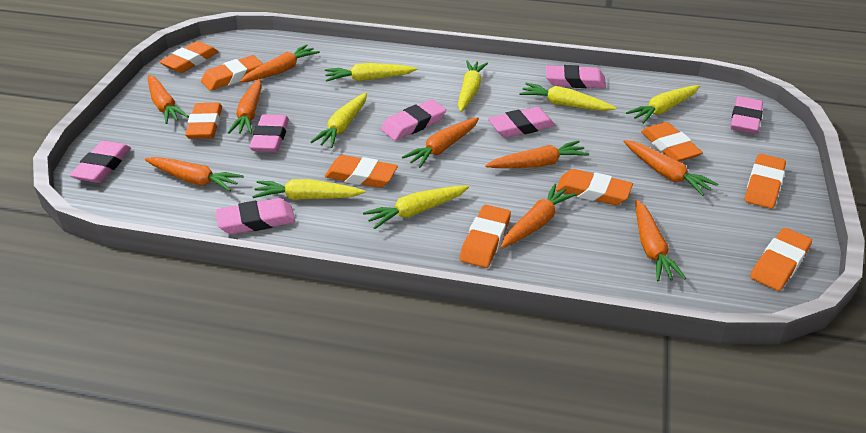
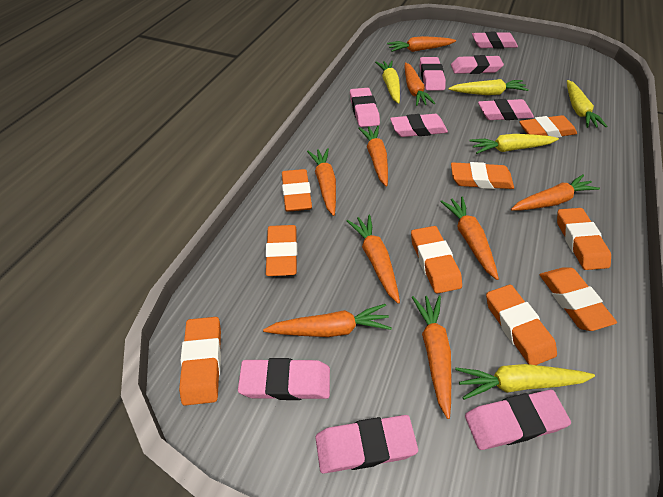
pink eraser: [70,141,131,183] [216,198,295,234] [249,114,289,152] [381,100,446,140] [488,107,556,138] [546,65,606,88] [730,96,763,134] = 7 -> [238,358,330,400] [315,415,418,474] [350,88,380,127] [390,114,448,137] [420,57,446,91] [451,55,504,74] [465,390,571,450] [472,32,518,49] [478,99,534,120] = 9
yellow carrot: [252,179,365,200] [310,92,367,148] [325,63,417,82] [363,185,469,229] [458,60,488,112] [520,83,616,111] [626,85,700,124] = 7 -> [375,61,400,104] [448,79,529,95] [455,364,595,400] [469,134,559,154] [567,80,607,128] = 5

